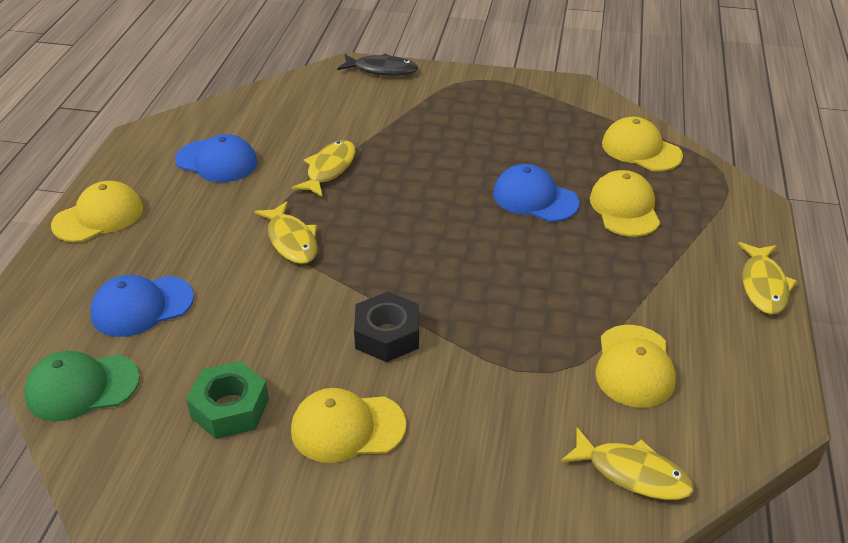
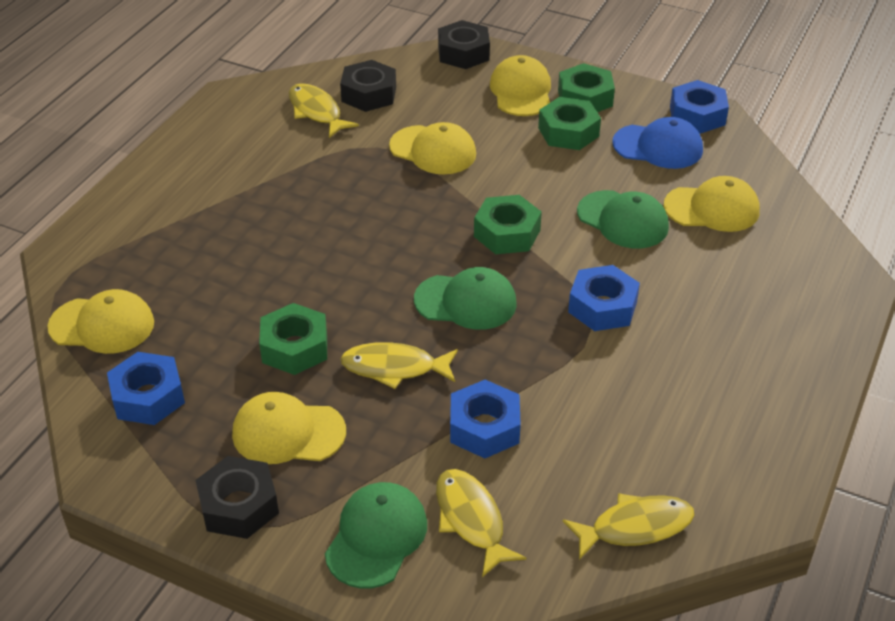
black fish: [337,54,418,76] = 1 -> none = 0
black nut: [354,292,419,362] = 1 -> [196,456,279,539] [340,60,396,112] [438,20,490,69] = 3
blue cap: [90,275,194,337] [175,134,257,182] [493,164,580,222] = 3 -> [613,117,703,169] = 1
blue nut: none = 0 -> [107,352,185,425] [450,380,521,458] [568,265,640,331] [670,80,729,134] = 4
green cap: [24,351,140,421] = 1 -> [325,482,427,589] [414,267,517,330] [577,190,669,249] = 3
green nut: [186,361,269,439] = 1 -> [259,303,327,375] [474,195,542,254] [538,97,601,150] [558,63,615,112] = 4

